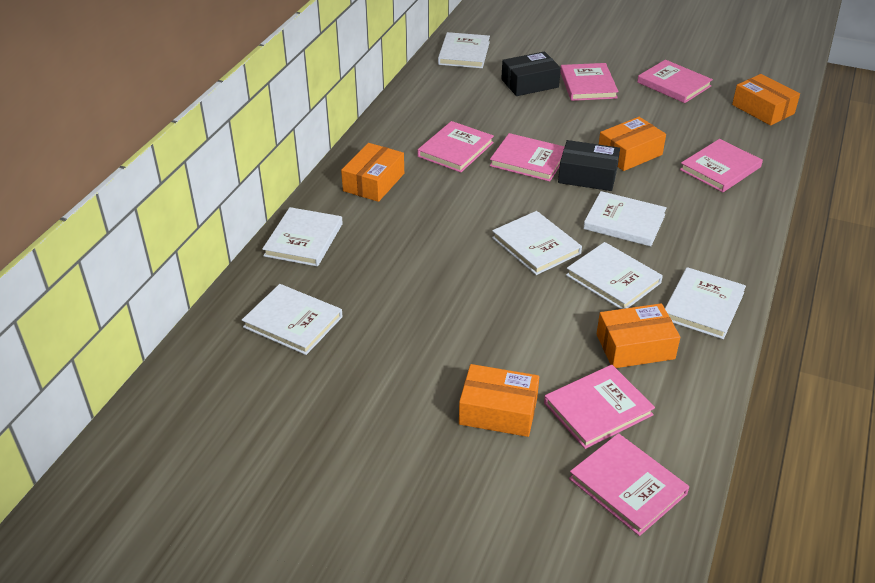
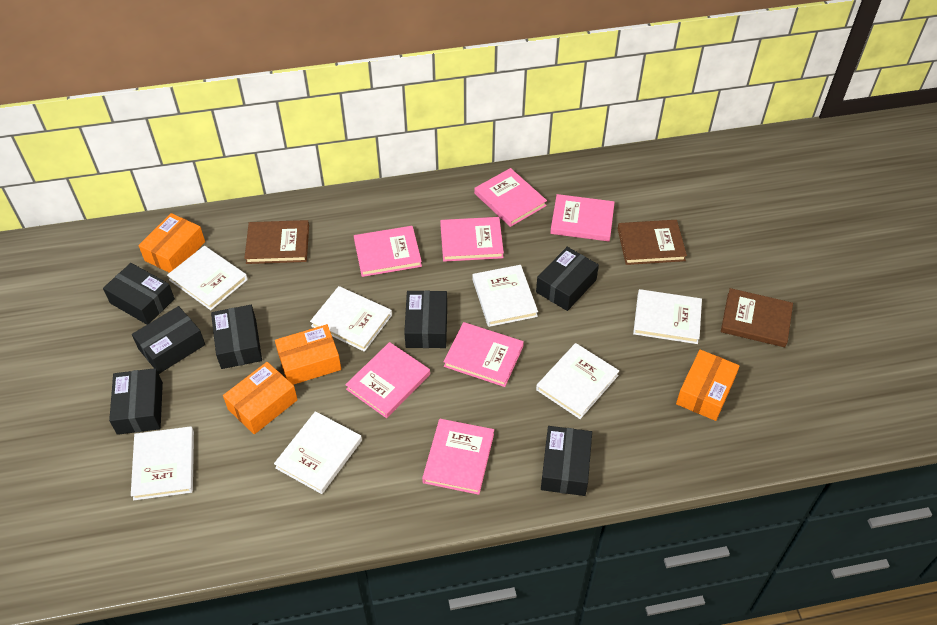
black box: [501,51,561,96] [558,140,620,191] = 2 -> [103,263,175,325] [109,368,163,435] [132,306,205,374] [211,305,262,369] [404,291,447,348] [536,247,599,311] [541,426,592,496] = 7
brown book: none = 0 -> [244,220,309,264] [617,220,687,265] [721,288,793,347] = 3
orange box: [341,143,404,202] [459,364,539,437] [597,303,680,368] [599,117,666,171] [732,74,800,126] = 5 -> [138,213,205,273] [223,362,298,434] [275,324,341,385] [676,349,740,421] = 4

